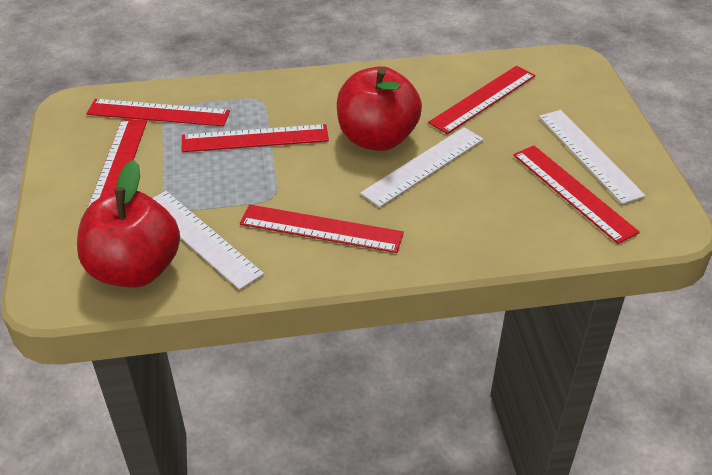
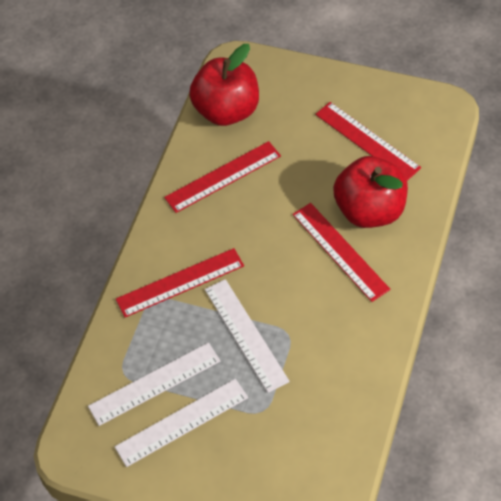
red ruler: [86,99,230,126] [87,119,147,208] [181,124,329,152] [240,204,404,253] [428,66,535,134] [513,145,640,244] = 6 -> [116,248,244,317] [164,141,281,213] [293,203,390,302] [315,102,421,181] = 4

